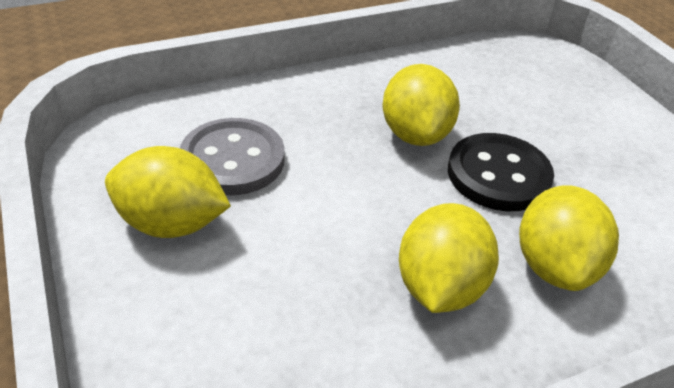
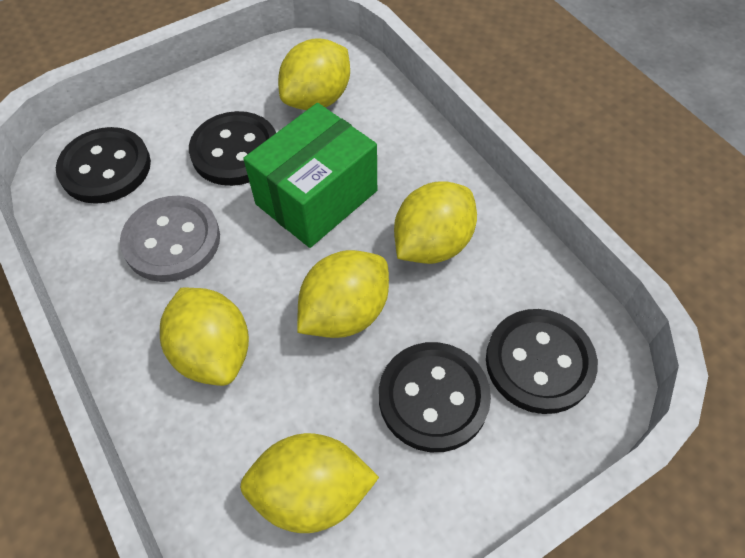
black button: [448,133,554,211] = 1 -> [56,127,151,204] [189,111,276,186] [379,342,491,452] [486,309,598,414] = 4
green box: none = 0 -> [243,103,377,248] = 1
yellow lemon: [105,146,231,238] [383,64,460,146] [399,203,499,313] [519,185,619,291] = 4 -> [160,288,249,386] [240,433,379,533] [278,38,350,110] [297,250,389,338] [394,181,477,264] = 5

